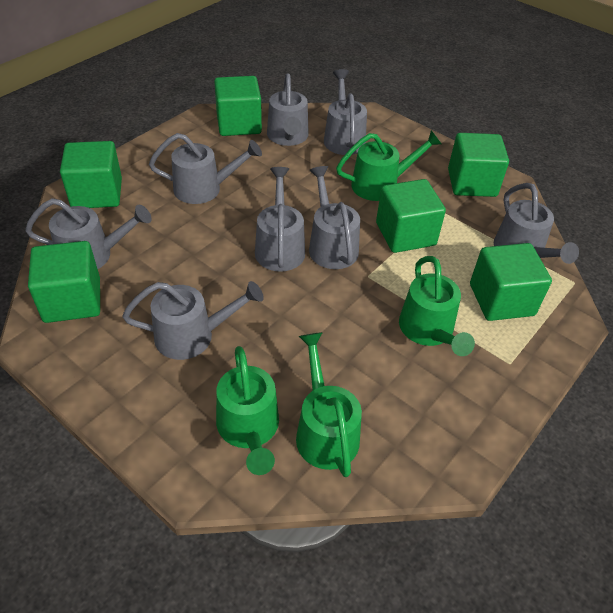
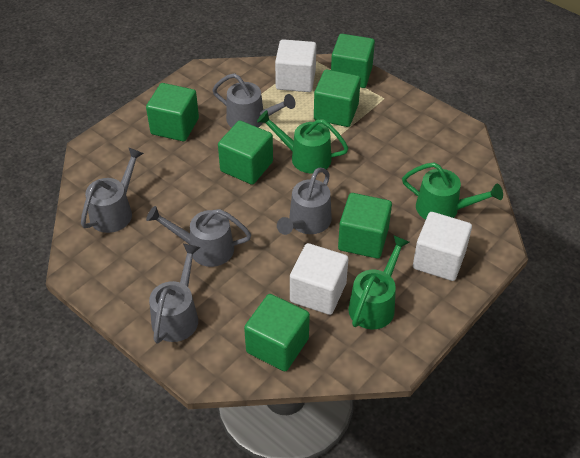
green watering can: [216,346,279,475] [296,332,362,477] [336,130,442,201] [399,256,475,356] = 4 -> [257,110,349,173] [348,236,409,329] [402,162,503,220] = 3
grey watering can: [25,198,152,269] [122,281,264,360] [149,133,262,204] [255,167,305,272] [267,73,309,146] [309,166,360,269] [324,69,367,155] [494,183,579,264] = 8 -> [81,147,144,233] [146,206,251,267] [149,244,200,344] [212,73,296,128] [277,168,332,235] = 5
white cube: none = 0 -> [275,39,316,92] [290,243,349,315] [413,212,472,281] = 3

